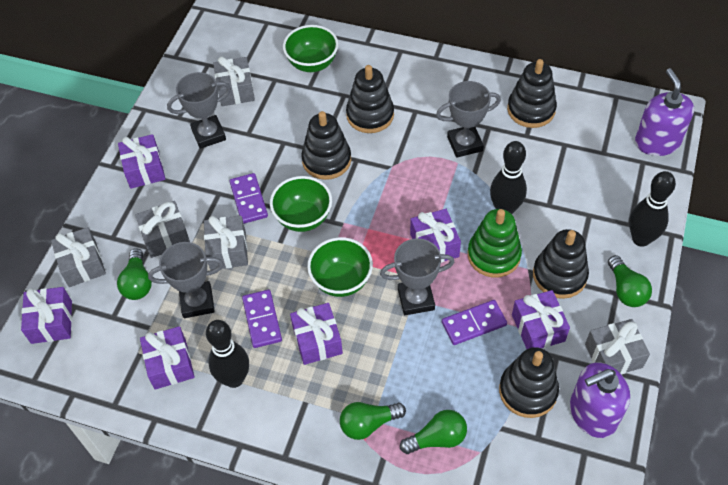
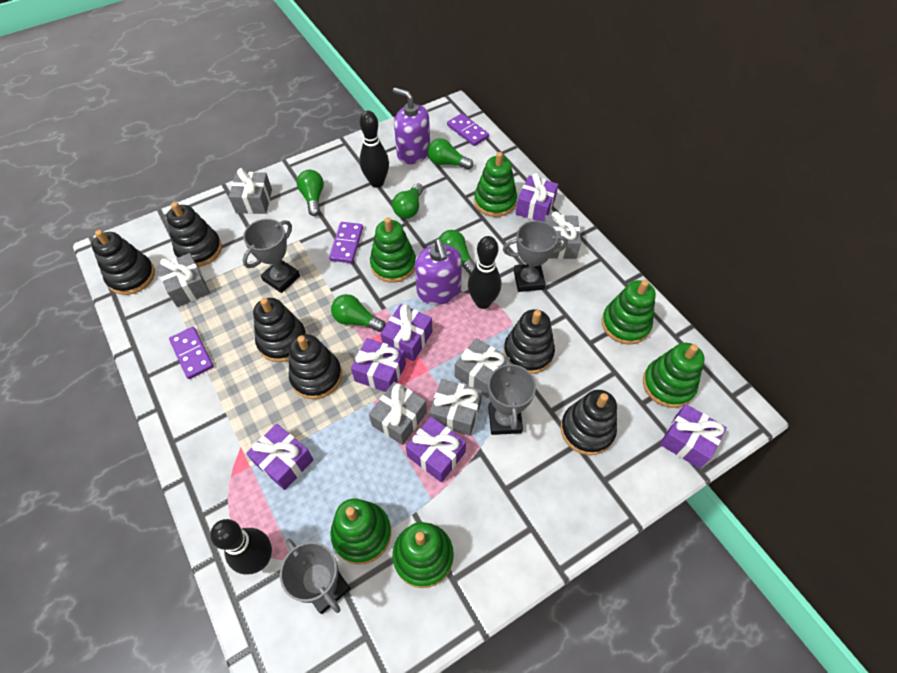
black stacking toy: [301,111,351,180] [346,65,394,133] [499,347,559,418] [507,59,557,128] [533,229,589,299] = 5 -> [92,230,155,295] [166,202,222,267] [253,298,307,362] [289,334,342,399] [504,309,555,374] [560,390,617,455] = 6
green bowl: [270,176,332,232] [283,25,338,72] [307,237,373,297] = 3 -> none = 0
green light bulb: [117,248,152,300] [340,402,406,440] [400,410,467,454] [608,255,652,307] = 4 -> [297,170,324,216] [331,294,385,332] [392,183,423,219] [428,138,473,170] [439,230,476,275] = 5
green stacking toy: [468,209,522,278] = 1 -> [330,498,391,565] [370,217,416,283] [392,522,454,588] [474,152,517,217] [602,280,656,345] [643,343,704,408] = 6
grey gift: [51,227,106,287] [135,201,190,258] [204,216,248,270] [213,57,255,106] [585,319,650,374] = 5 -> [157,253,210,307] [229,168,272,214] [369,381,427,445] [429,379,482,436] [455,338,510,398] [544,211,581,259] = 6

